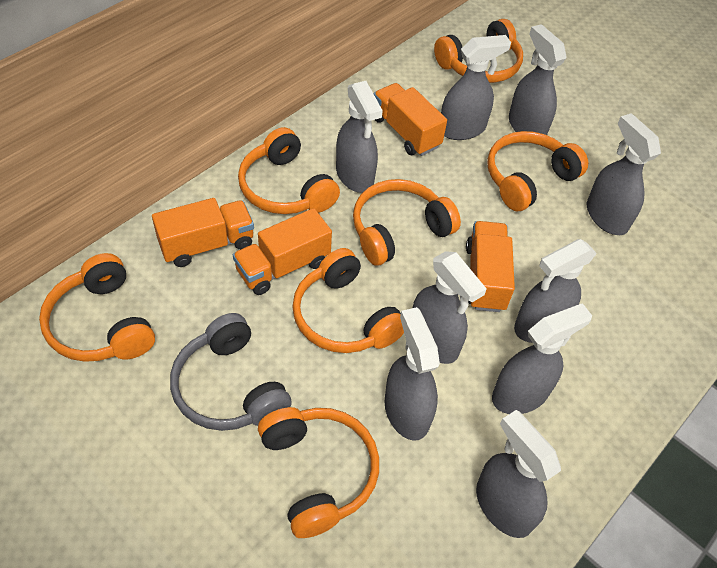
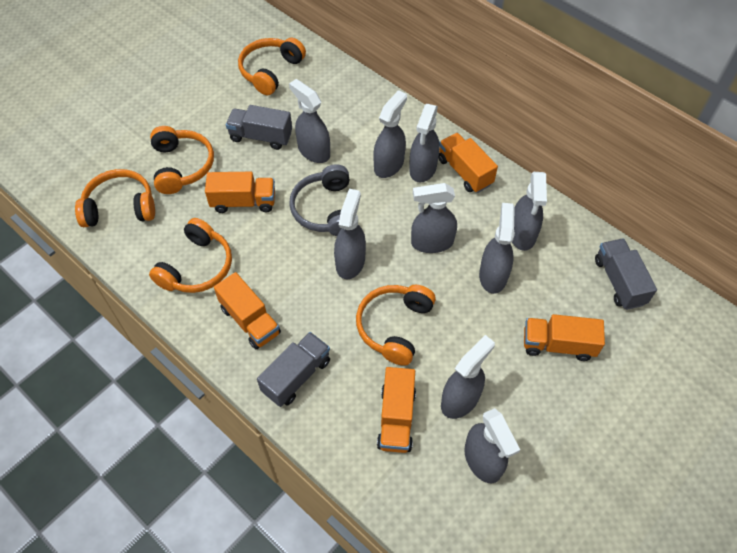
grey truck: none = 0 -> [226,105,292,150] [257,332,330,407] [595,238,657,310] = 3
orange headphones: [39,253,155,362] [238,127,340,214] [258,407,379,538] [293,248,404,353] [353,179,461,266] [434,19,523,83] [487,131,588,211] = 7 -> [75,169,155,227] [149,218,232,293] [150,126,214,194] [238,38,306,95] [356,285,436,366] = 5
orange truck: [152,198,254,267] [233,208,332,295] [374,83,447,156] [466,221,515,312] = 4 -> [205,172,275,213] [214,272,281,349] [377,367,416,453] [438,133,498,193] [524,314,605,361] = 5

